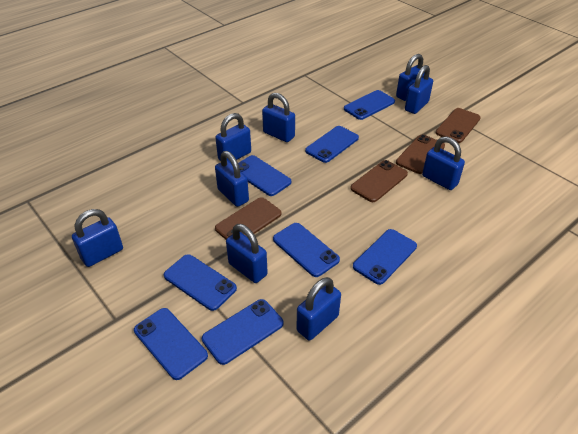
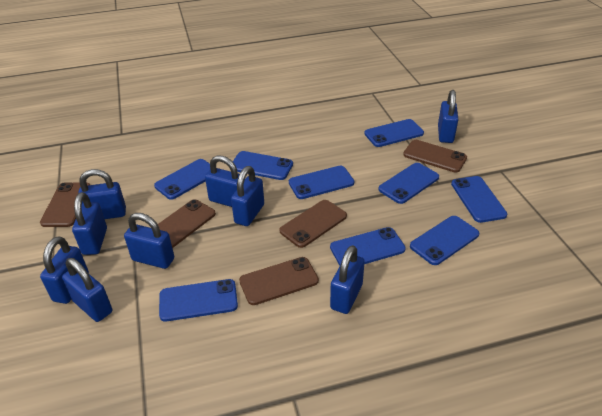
blue phone: [134,308,208,380] [164,254,237,311] [202,299,284,365] [238,155,291,196] [273,223,340,277] [305,126,359,163] [344,90,395,120] [353,229,417,285] = 8 -> [154,159,210,200] [159,279,238,322] [233,151,293,180] [289,166,354,199] [330,227,406,266] [364,119,424,147] [378,163,439,204] [410,216,479,265] [451,176,507,223] = 9
brown phone: [215,197,281,240] [350,160,408,202] [396,134,445,174] [436,108,481,143] = 4 -> [40,182,90,227] [158,199,216,248] [239,257,319,305] [279,200,347,248] [403,140,467,173] = 5

